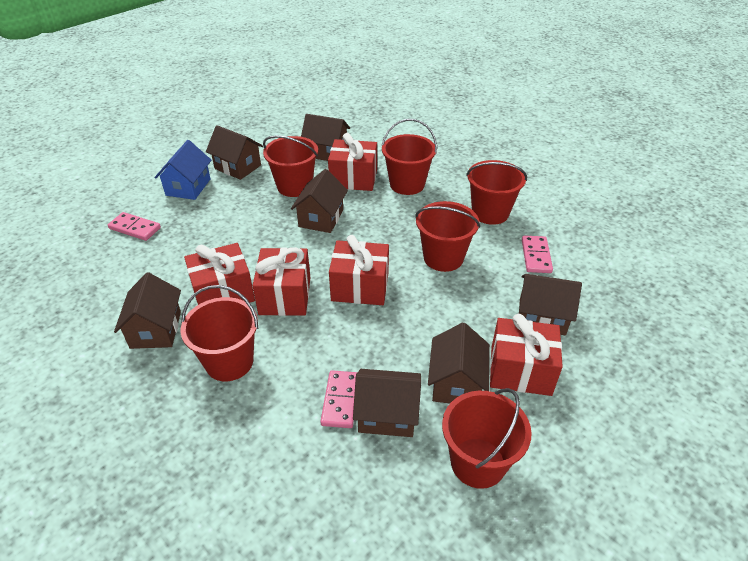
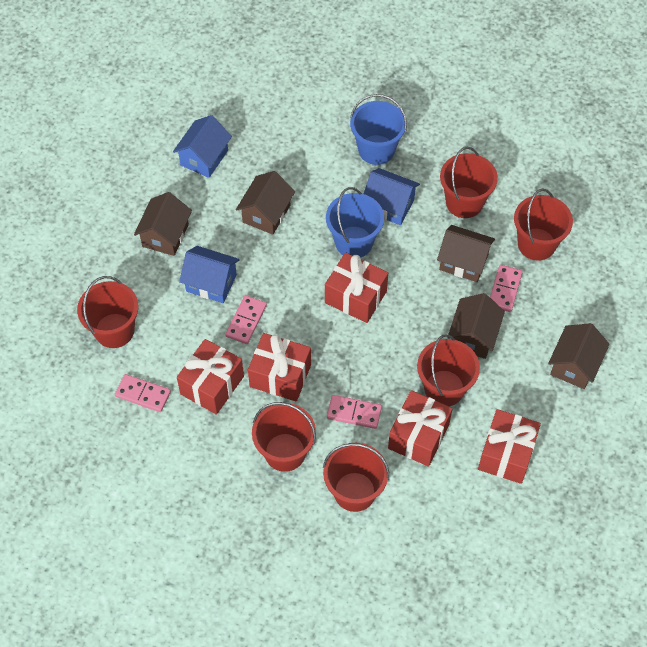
blue bucket: none = 0 -> [326,187,384,258] [350,94,407,165] = 2
blue house: [155,140,211,200] = 1 -> [173,115,232,178] [179,246,240,303] [364,168,420,225] = 3
brown house: [114,272,181,349] [206,125,263,180] [291,169,348,233] [301,114,350,161] [353,369,421,437] [428,322,490,403] [519,274,582,335] = 7 -> [134,192,192,256] [236,171,295,235] [437,225,495,282] [447,293,505,359] [548,323,610,389] = 5
pink domino: [108,212,161,241] [320,370,358,428] [522,235,553,273] = 3 -> [115,374,171,412] [225,295,267,344] [327,395,382,429] [490,265,523,312] = 4

